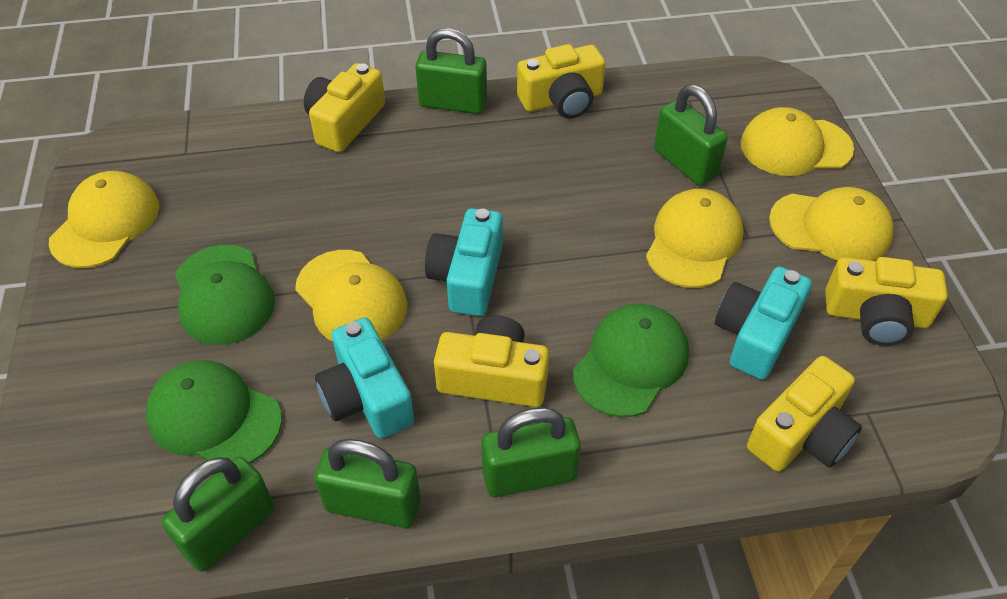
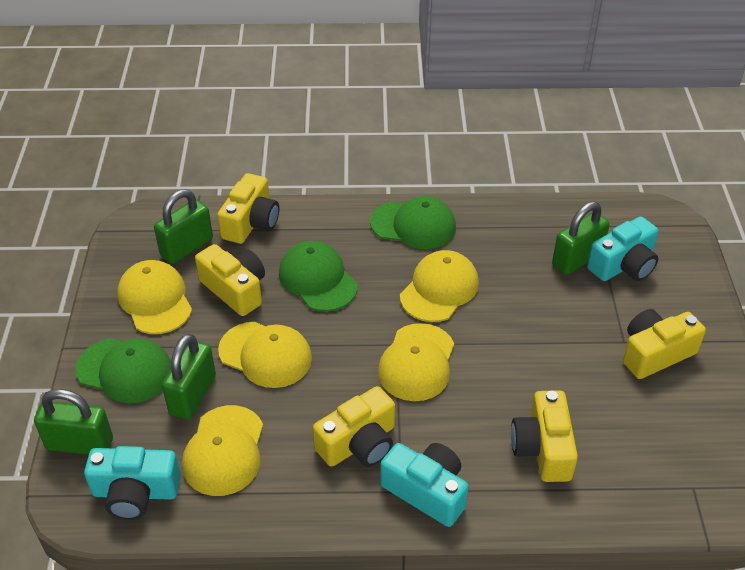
green padlock: [162,457,275,572] [314,439,421,528] [416,28,487,114] [481,407,581,497] [654,85,728,186] = 5 -> [34,389,113,455] [154,189,213,264] [162,333,216,420] [552,201,610,275] = 4

